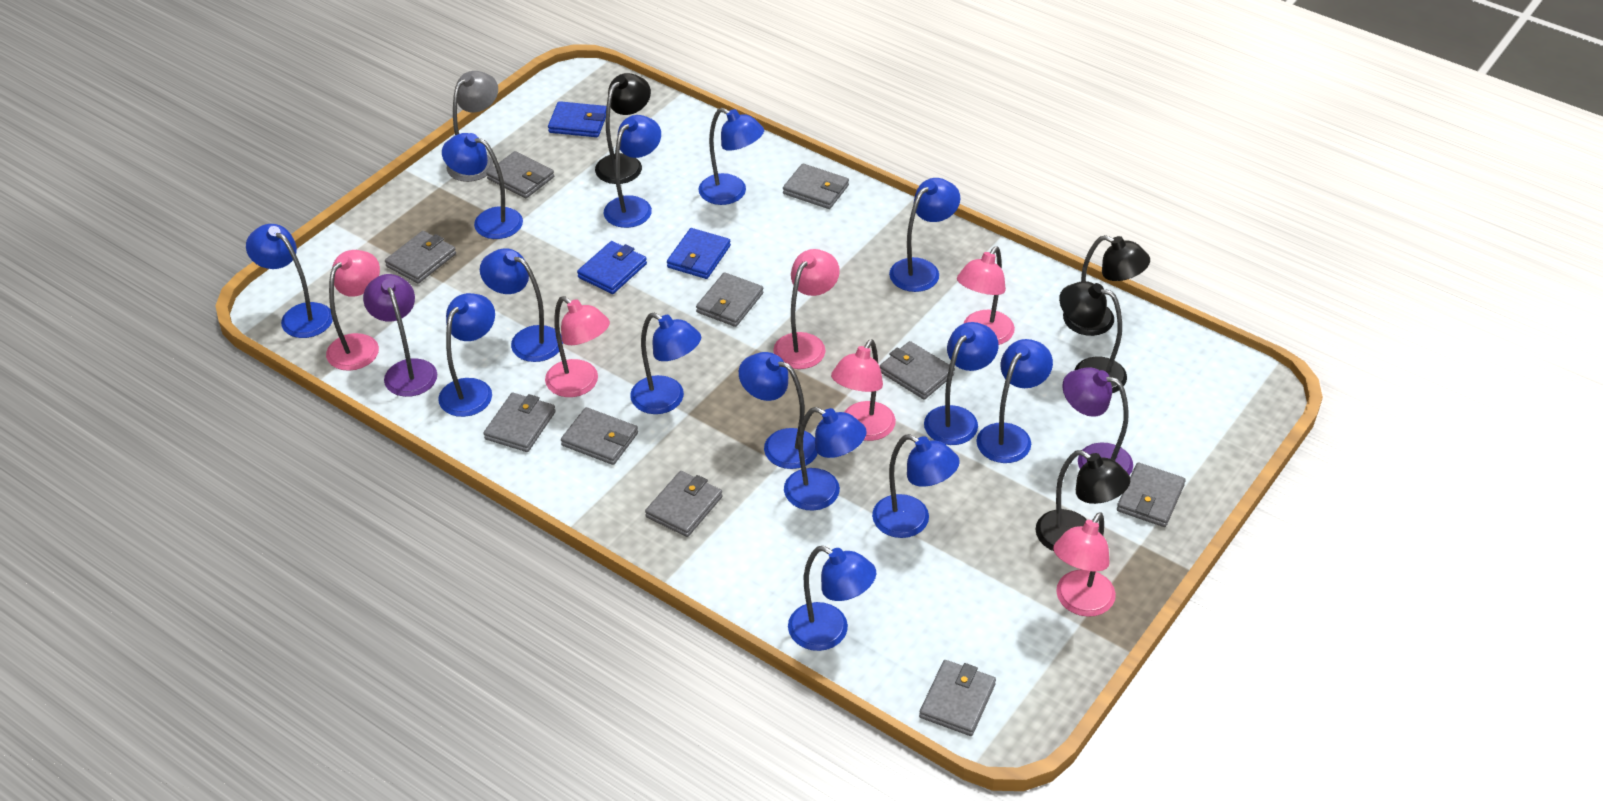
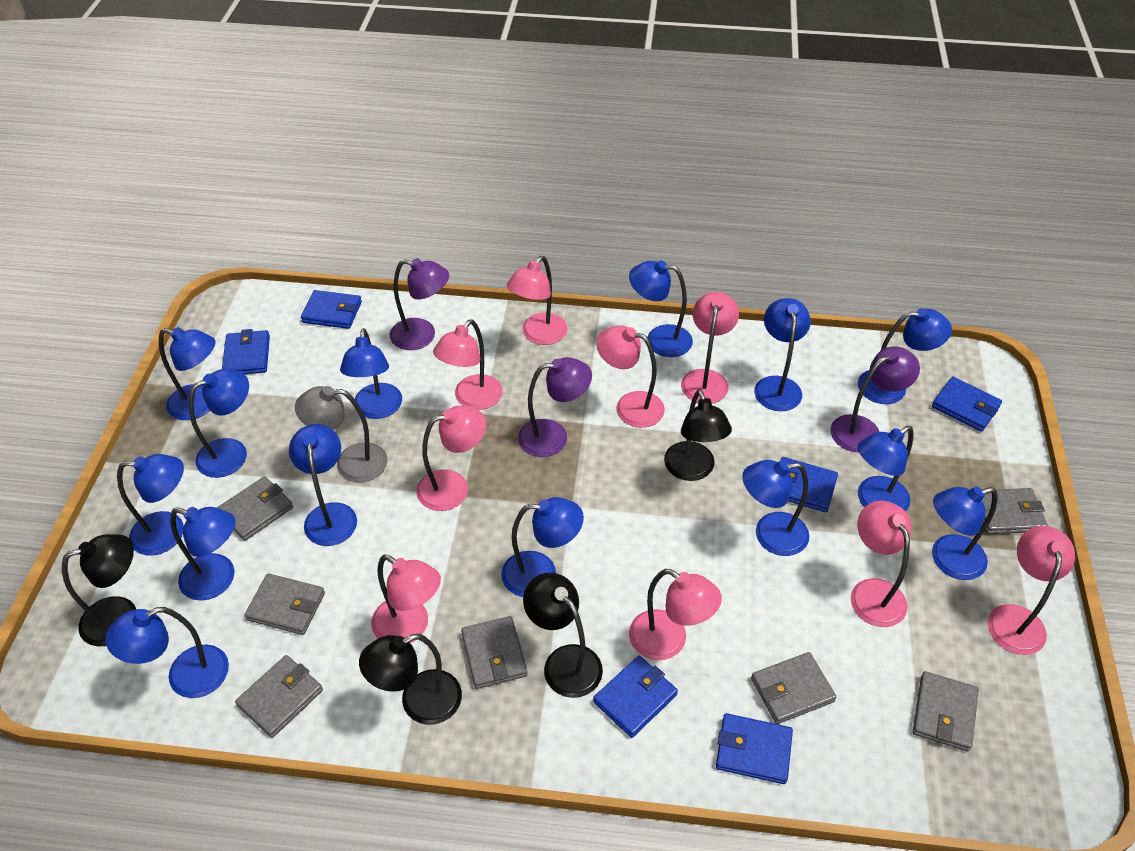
blue wallet: [548,101,606,137] [577,241,647,294] [667,228,731,279] = 3 -> [222,329,270,374] [301,290,362,329] [593,656,678,738] [716,713,793,784] [781,457,838,512] [932,377,1002,432] = 6
grey wallet: [385,231,456,284] [483,392,556,452] [486,151,554,198] [561,407,638,465] [645,471,722,537] [696,272,763,327] [783,163,849,209] [880,341,955,400] [919,660,996,736] [1117,463,1186,527] = 10 -> [217,476,293,541] [235,655,323,738] [245,573,325,635] [461,616,527,689] [751,652,837,724] [913,671,979,751] [982,488,1048,534] = 7
pink lamp: [326,250,380,371] [545,296,610,397] [773,249,840,369] [831,339,896,441] [957,246,1015,345] [1053,512,1116,617] = 6 -> [371,555,441,643] [416,405,486,511] [433,319,503,410] [507,256,568,345] [596,325,665,428] [629,569,722,660] [681,292,739,404] [851,501,911,627] [988,526,1075,655] = 9
purple lamp: [363,274,437,397] [1062,367,1133,475] = 2 -> [390,258,449,350] [518,357,592,457] [830,346,920,453] = 3

